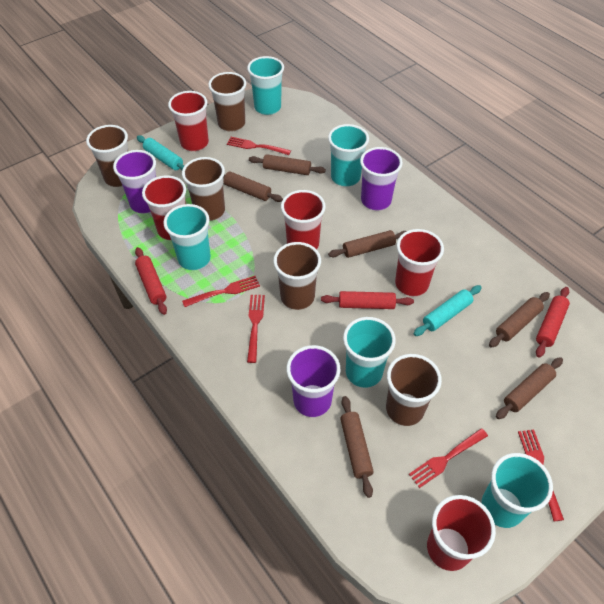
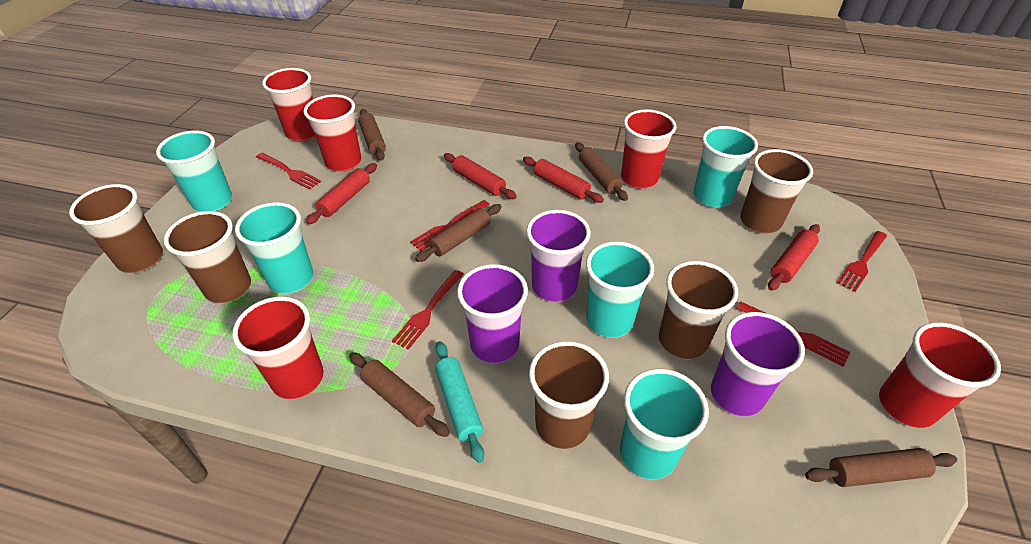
brown rolling pin: [223,171,283,202] [249,154,326,175] [328,230,407,258] [340,396,374,498] [489,292,550,347] [496,357,563,419] = 6 -> [349,352,450,437] [358,109,386,161] [415,204,502,262] [575,142,628,201] [805,448,957,487] = 5
red rolling pin: [135,247,167,315] [321,291,414,309] [536,287,570,358] = 3 -> [306,163,377,224] [444,153,517,199] [523,157,604,203] [768,224,820,291] = 4
turquoise rolling pin: [137,135,185,170] [413,285,482,336] = 2 -> [435,341,484,463] = 1

